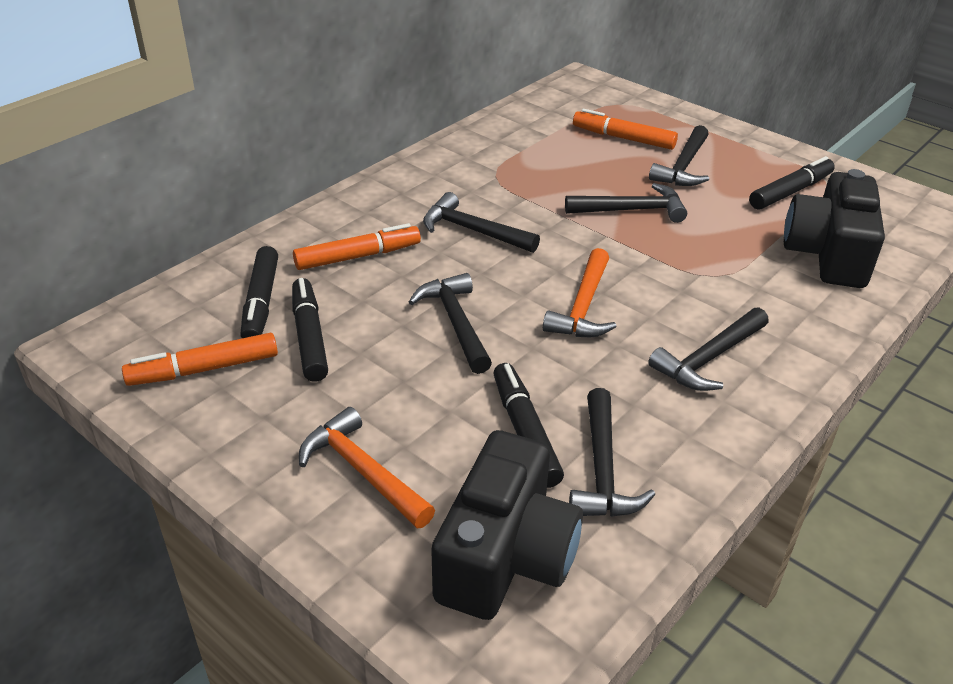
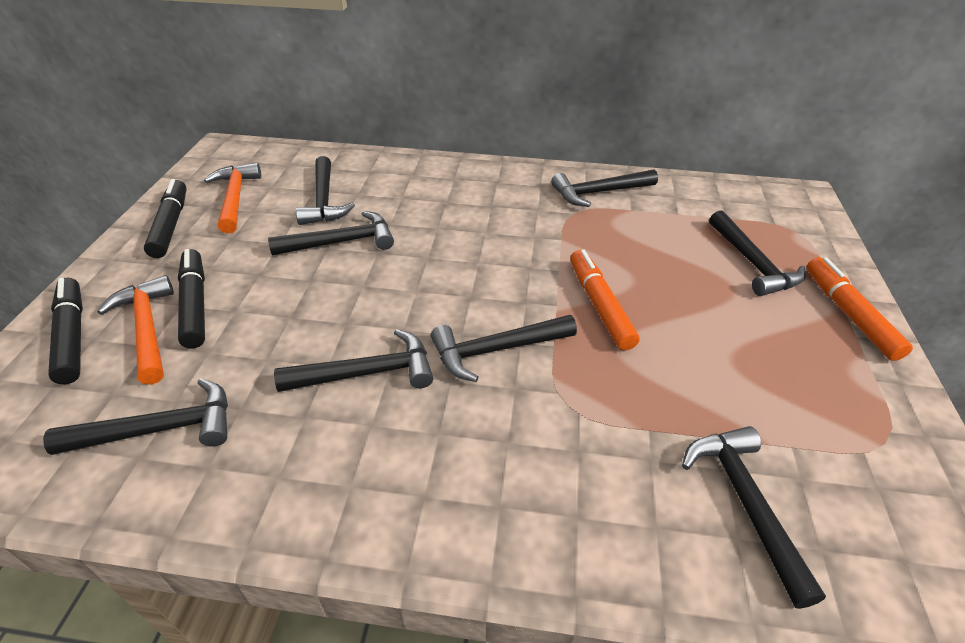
black camera: [431,430,583,620] [784,169,885,288] = 2 -> none = 0
black hammer: [409,273,492,374] [423,192,540,253] [565,183,687,223] [569,388,655,517] [648,307,769,391] [649,125,709,186] = 6 -> [43,378,228,455] [268,211,394,255] [274,329,433,392] [296,156,355,225] [431,315,577,382] [551,169,658,207] [682,426,826,609] [709,210,806,296] = 8
black marker: [240,246,278,338] [292,278,328,382] [493,363,564,488] [749,156,835,210] = 4 -> [48,277,83,384] [144,179,187,258] [178,249,205,349] = 3
orange marker: [122,333,278,386] [293,223,421,270] [573,109,678,150] = 3 -> [570,250,640,350] [806,257,913,361] = 2

